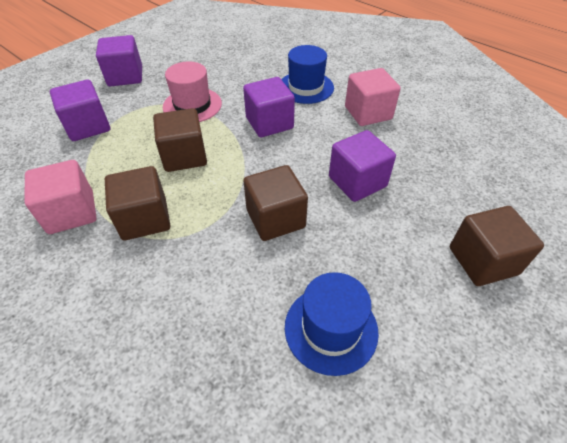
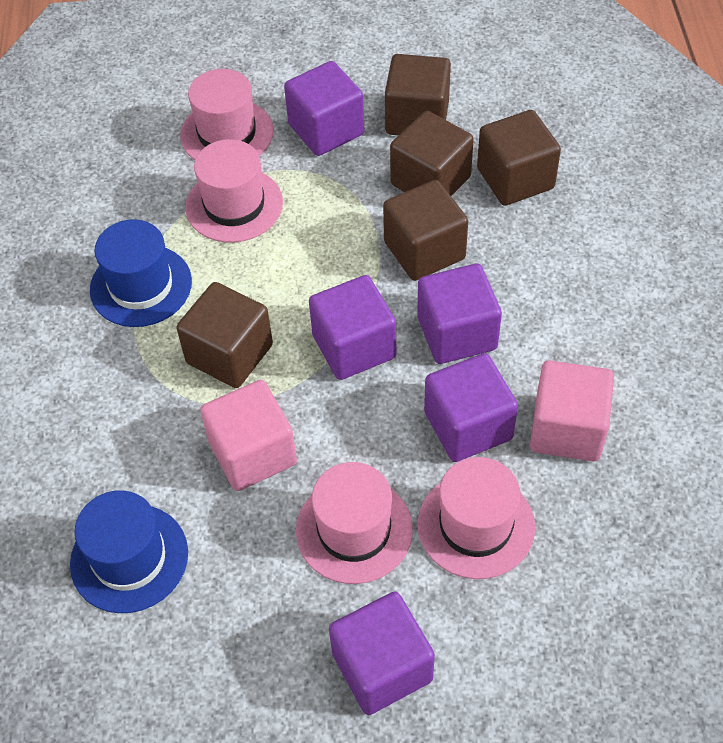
brown cube: [105,166,170,240] [153,108,207,172] [243,165,308,241] [450,206,544,286] = 4 -> [176,282,273,388] [383,180,468,281] [385,54,451,135] [390,111,474,196] [477,110,561,206] = 5
pink hat: [163,61,222,122] = 1 -> [180,69,274,160] [185,139,283,243] [296,462,413,584] [418,457,535,579] = 4
purple cube: [50,80,110,141] [96,35,142,87] [243,77,295,137] [329,130,396,202] = 4 -> [284,61,364,156] [309,275,396,380] [329,592,435,715] [417,264,502,364] [424,353,518,462] = 5

